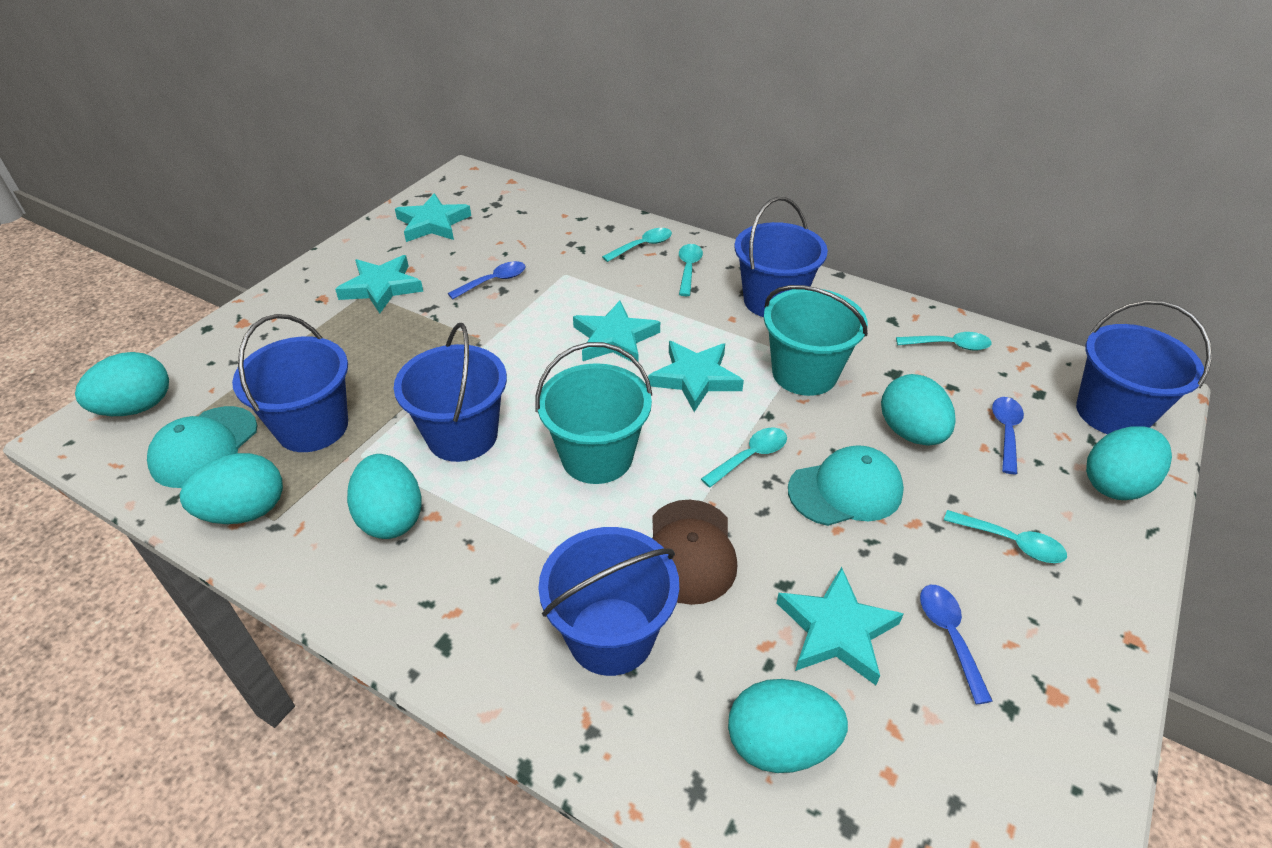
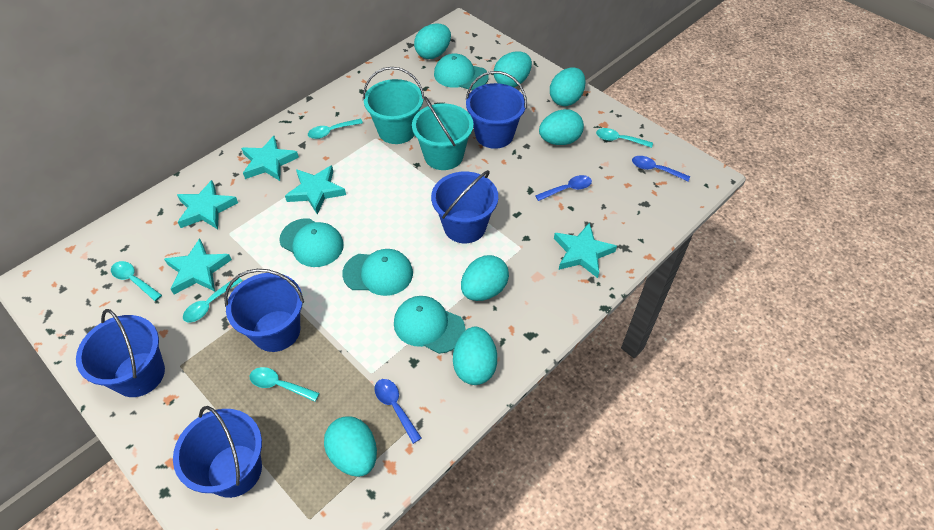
brown cap: [652,500,737,605] = 1 -> none = 0
turquoise cap: [147,406,258,488] [788,445,904,526] = 2 -> [279,218,344,267] [342,249,413,296] [394,296,465,354] [434,54,489,90] = 4
turquoise egg: [75,352,169,416] [180,453,283,524] [347,454,422,539] [728,679,848,773] [881,374,956,446] [1086,426,1172,500] = 6 -> [324,416,377,477] [414,24,451,59] [453,327,497,385] [461,255,509,301] [494,51,532,87] [539,109,584,145] [550,67,586,106] = 7

